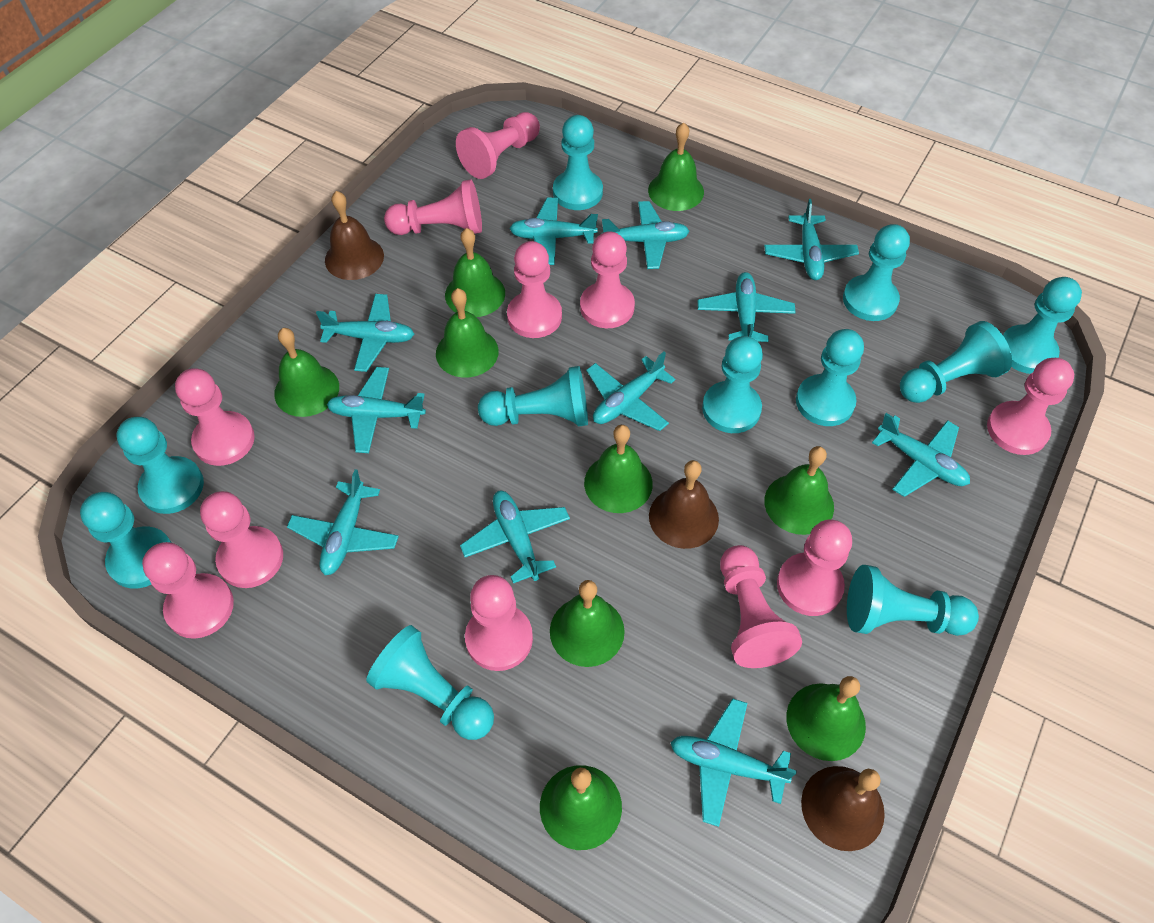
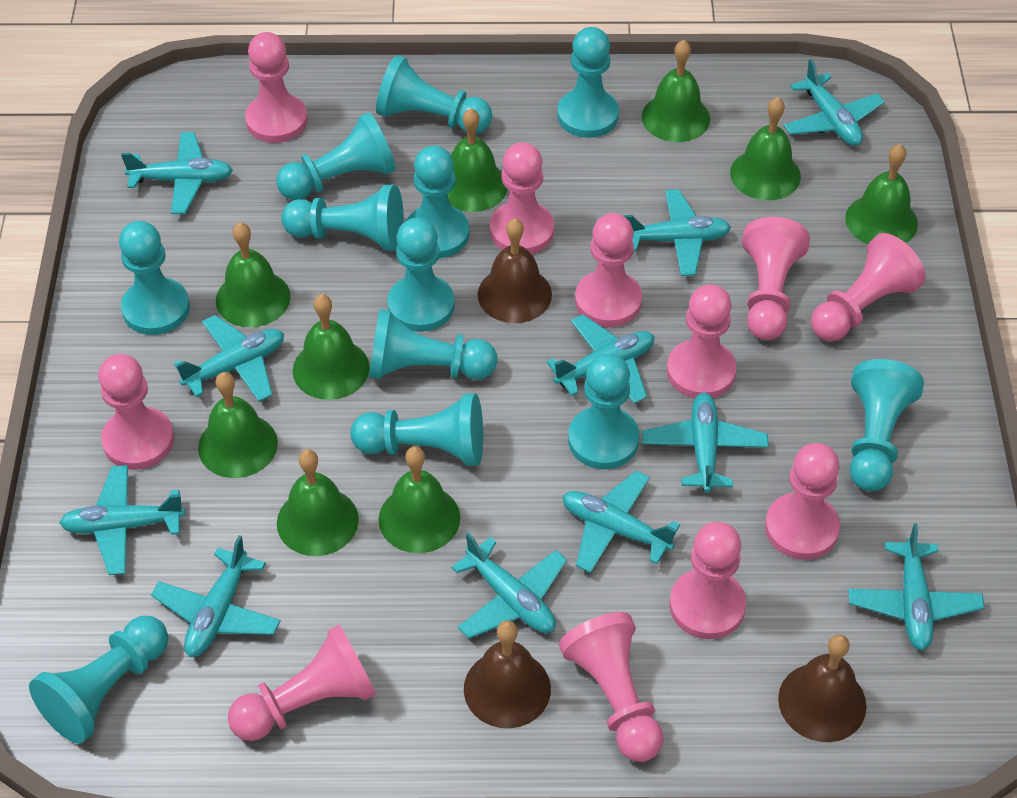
turquoise pawn: [80,492,172,589] [117,417,204,514] [366,625,494,740] [478,366,588,427] [553,115,603,210] [702,336,763,433] [796,329,864,426] [843,224,910,321] [847,565,979,636] [900,321,1012,403] [1003,277,1082,374] = 11 -> [29,616,168,744] [119,221,190,335] [276,112,396,200] [281,185,404,251] [350,393,483,466] [369,309,497,380] [376,55,492,134] [387,218,455,332] [406,146,469,258] [557,27,619,138] [568,353,639,469] [850,359,924,491] = 12

